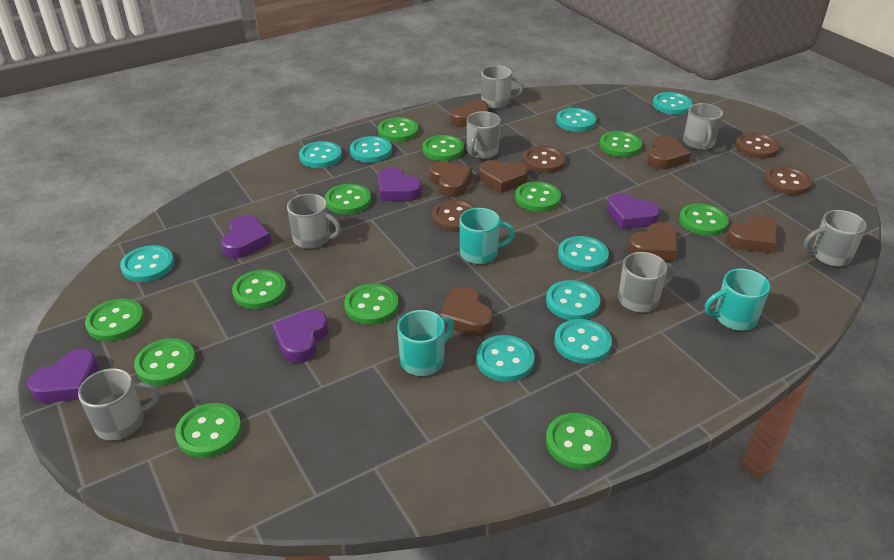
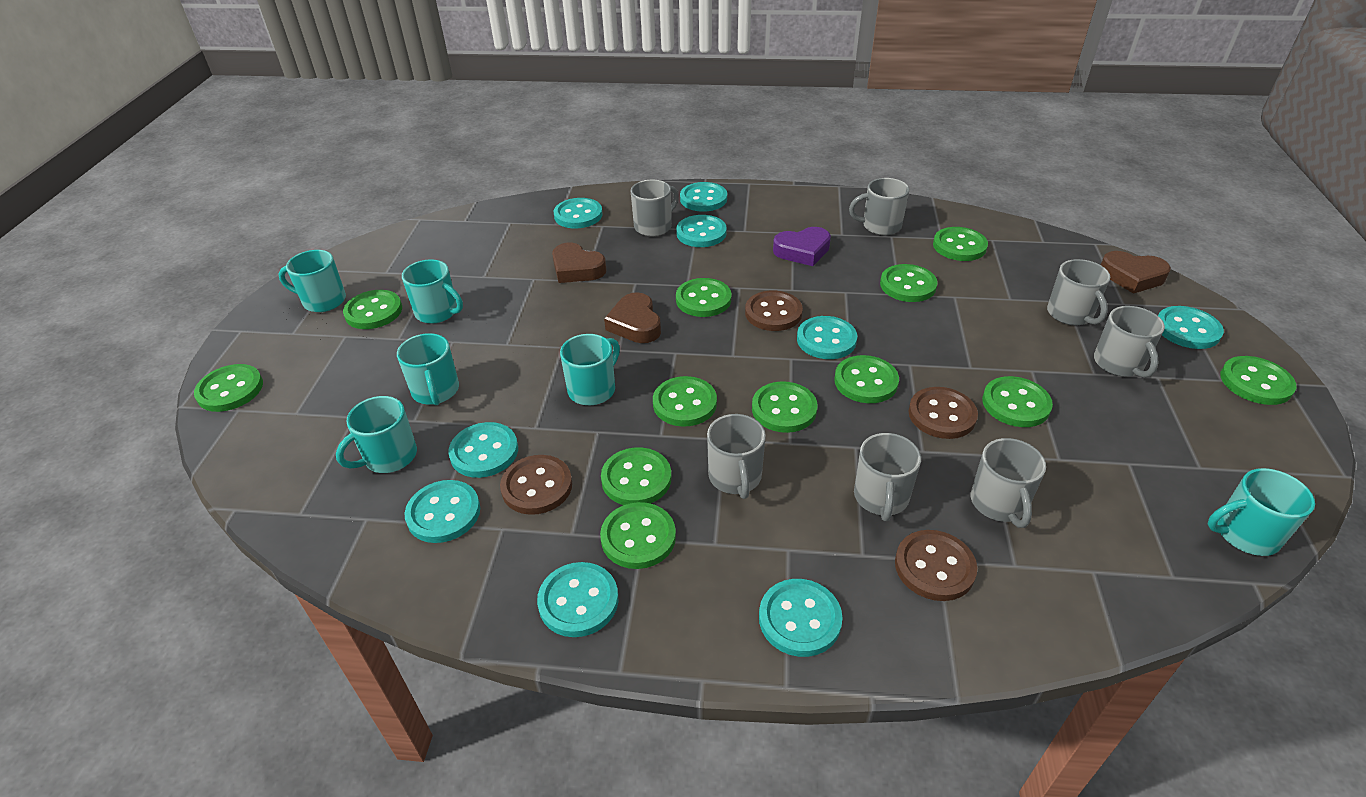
brown heart: [429,161,472,197] [440,286,494,336] [451,99,488,127] [479,160,528,193] [628,222,677,261] [647,136,691,170] [726,215,778,253] = 7 -> [552,242,606,283] [604,292,661,343] [1101,251,1171,294] = 3
purple heart: [27,349,99,403] [221,215,271,258] [272,309,329,363] [378,168,422,201] [607,193,660,229] = 5 -> [773,227,831,266] = 1
turquoise mug: [397,310,454,376] [460,208,515,264] [705,268,770,331] = 3 -> [278,250,346,312] [336,396,417,473] [397,333,459,405] [402,259,463,324] [560,334,620,405] [1208,468,1315,556] = 6

